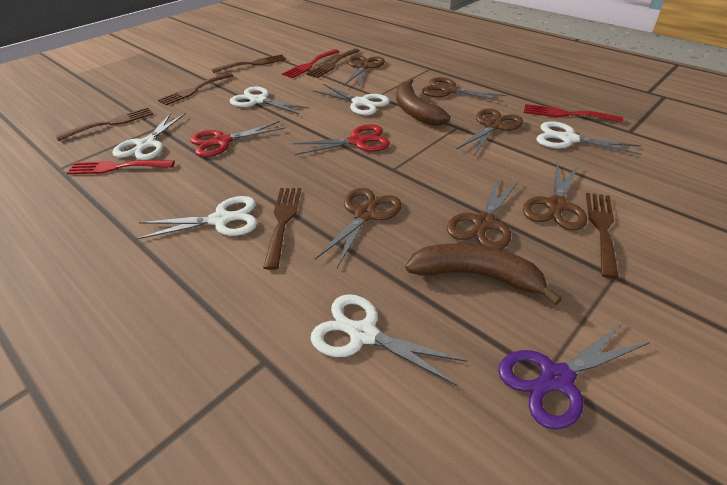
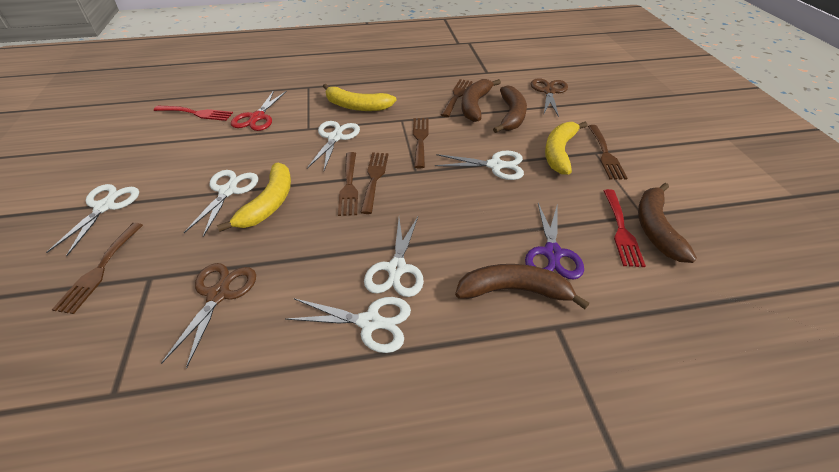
brown banana: [396,79,450,126] [406,243,562,305] = 2 -> [455,264,589,309] [461,79,501,122] [493,85,527,133] [638,183,697,263] = 4
brown scissors: [315,188,402,268] [343,55,385,88] [422,77,507,102] [447,179,518,250] [456,108,523,156] [523,163,587,231] = 6 -> [161,263,256,369] [531,78,568,117] = 2
red fork: [67,160,175,174] [282,49,339,78] [524,104,623,123] = 3 -> [154,106,233,121] [604,189,646,267] = 2
red scissors: [190,121,285,157] [292,124,390,155] = 2 -> [231,90,287,131] = 1
yellow banana: none = 0 -> [217,163,291,232] [323,84,396,111] [545,122,588,175] = 3

